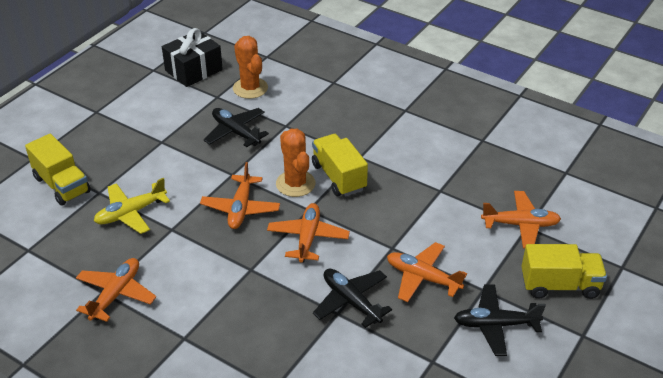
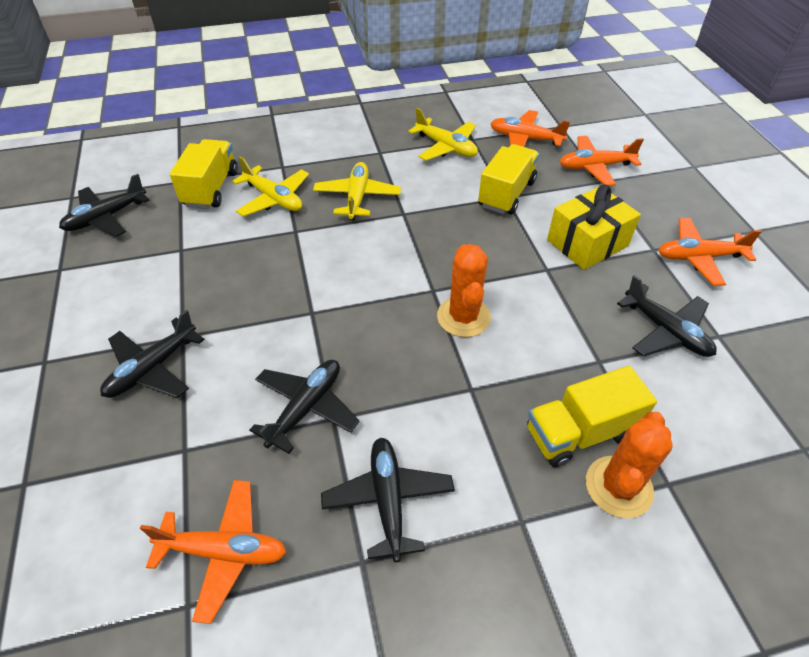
black gift: [162,28,223,87] = 1 -> none = 0
black plane: [204,108,269,147] [313,269,392,328] [454,285,546,356] = 3 -> [59,174,150,237] [100,310,205,398] [249,360,360,454] [321,438,455,562] [617,275,717,357] = 5
orange plane: [76,258,156,322] [200,162,280,229] [267,203,350,263] [387,242,467,302] [481,191,561,248] = 5 -> [140,480,286,624] [490,110,570,147] [560,136,644,186] [658,218,762,286] = 4
yellow gift: none = 0 -> [547,185,641,270] = 1
yellow plane: [94,178,170,234] = 1 -> [232,156,309,217] [313,162,401,220] [408,108,478,161] = 3

